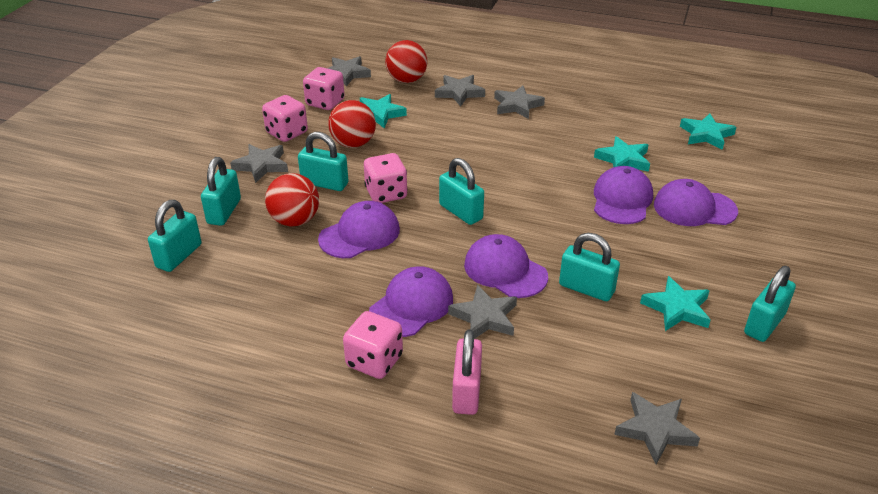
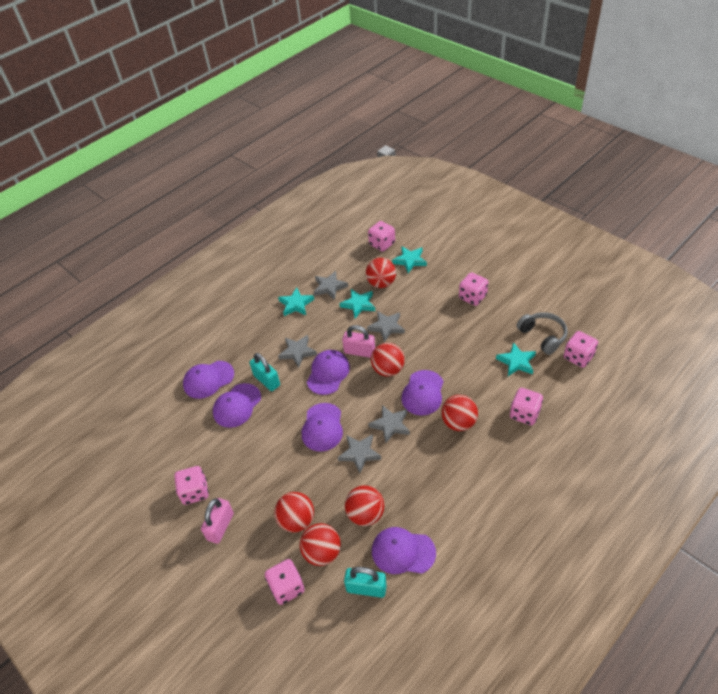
grey headphones: none = 0 -> [516,312,568,355] = 1
grey star: [230,144,288,183] [327,56,371,87] [435,75,485,106] [448,284,517,339] [494,86,545,119] [614,392,700,464] = 6 -> [278,335,317,368] [314,271,348,300] [338,434,381,473] [367,311,405,342] [368,405,410,443] = 5
pink dice: [262,95,308,142] [303,67,345,110] [343,311,403,379] [364,153,408,203] = 4 -> [174,466,209,505] [265,559,305,605] [368,221,395,252] [459,272,488,306] [510,388,543,425] [564,331,598,368] = 6
pink padlock: [452,329,482,415] = 1 -> [201,498,234,544] [342,325,375,358] = 2
purple cap: [318,201,400,258] [369,266,453,337] [464,234,548,298] [594,166,653,224] [654,179,738,226] = 5 -> [183,361,234,399] [213,383,261,428] [302,403,343,452] [307,350,350,395] [372,527,436,574] [401,370,444,416] = 6
red ball: [265,173,319,227] [328,100,376,148] [385,40,427,83] = 3 -> [274,492,314,533] [300,523,341,566] [345,485,384,526] [366,258,396,288] [371,343,405,377] [441,395,478,431] = 6
turquoise padlock: [148,200,202,272] [201,157,241,226] [298,132,349,191] [439,158,484,225] [559,233,620,301] [744,266,796,342] = 6 -> [250,353,280,391] [344,567,387,598] = 2

